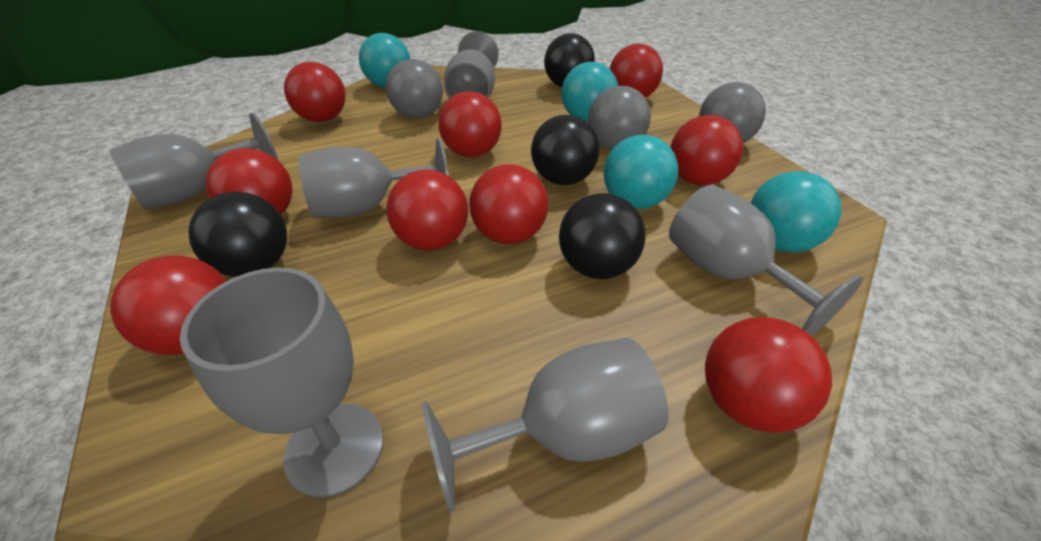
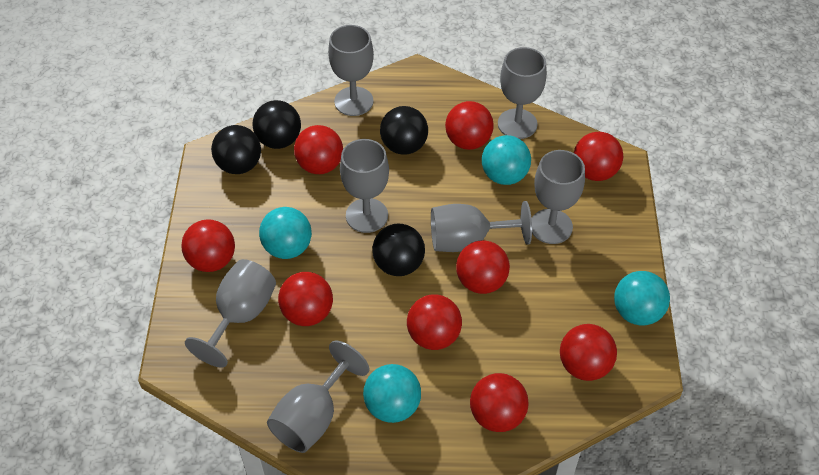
grey ball: [386,59,443,119] [588,86,651,150] [699,82,766,143] = 3 -> none = 0
grey goblet: [109,113,278,210] [180,267,384,498] [299,138,449,218] [422,338,669,512] [444,31,499,99] [669,185,863,336] = 6 -> [185,259,276,368] [267,341,369,453] [328,25,374,116] [340,139,389,233] [431,201,532,252] [498,47,547,139] [532,150,585,244] = 7

